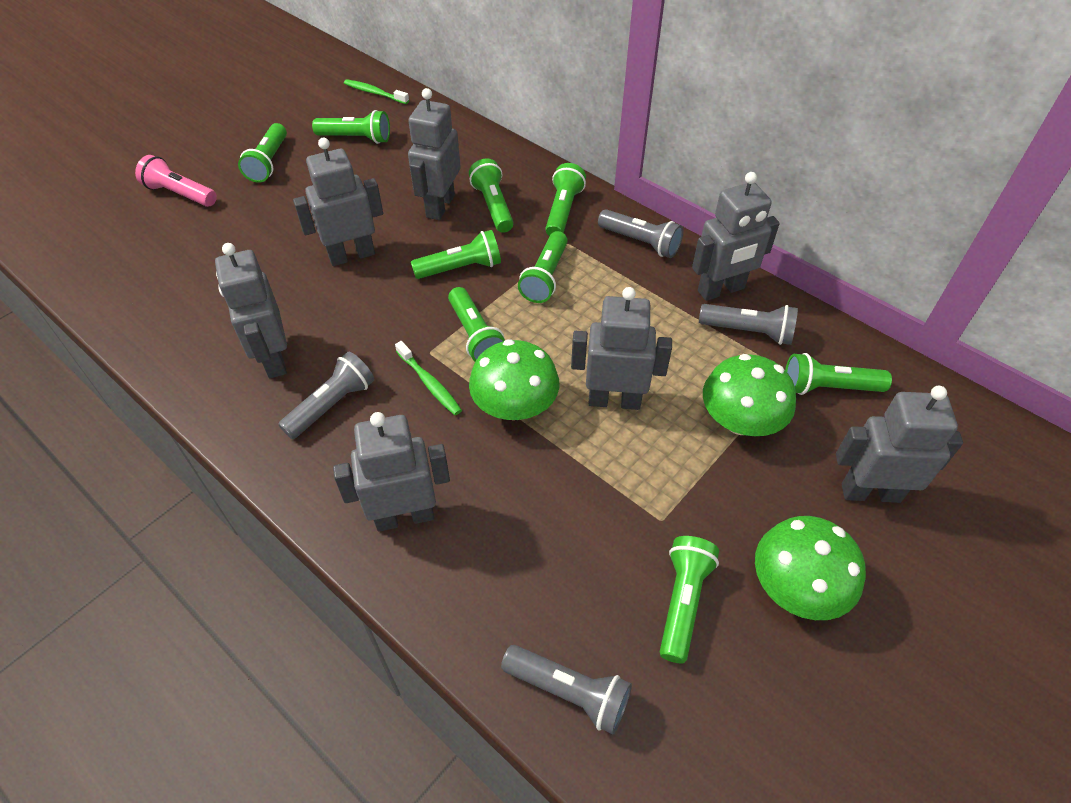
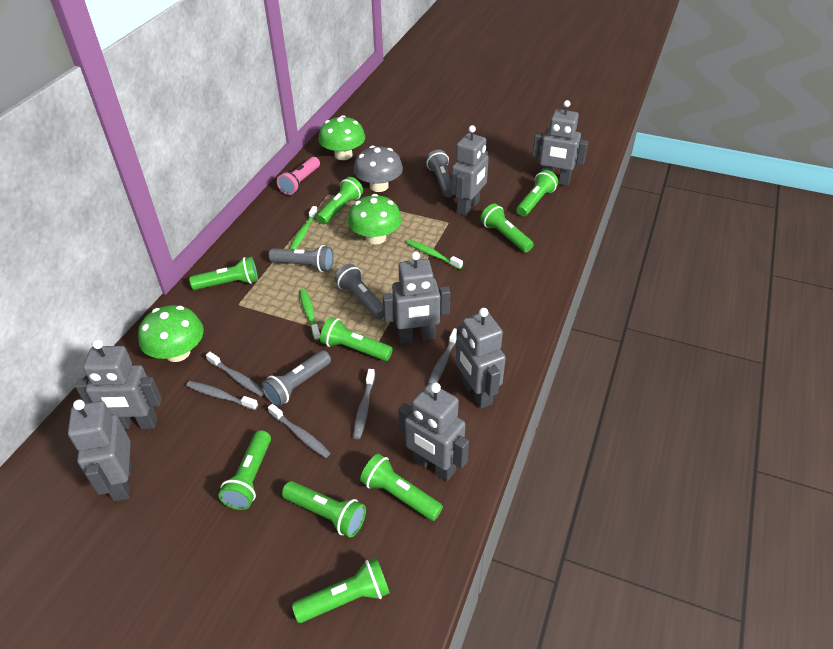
green toothbrush: [344,79,409,104] [395,341,462,415] = 2 -> [290,206,318,250] [300,289,320,340] [406,239,463,269] = 3
grey mushroom: none = 0 -> [353,145,403,192] = 1
grey toothbrush: none = 0 -> [186,381,258,410] [206,352,264,396] [268,404,330,458] [353,369,375,439] [428,328,457,384] = 5

